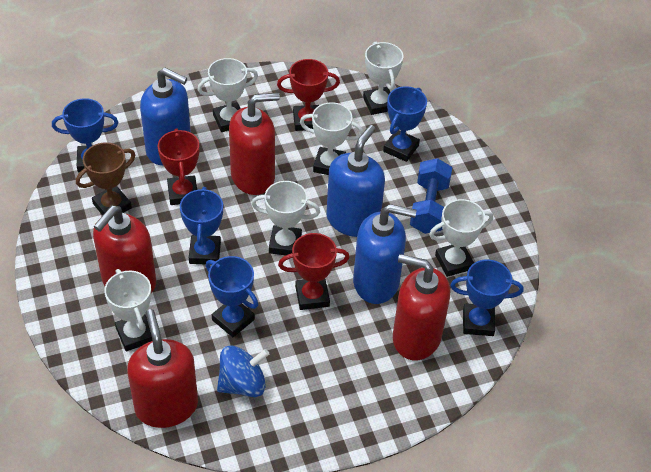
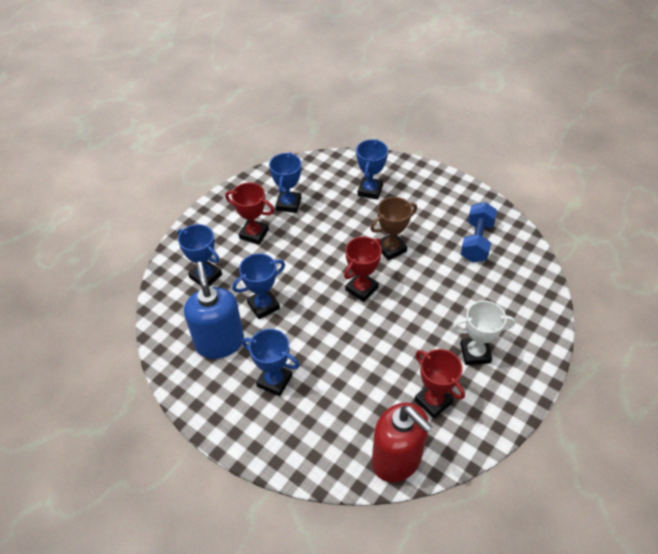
blue soap dispenser: [140,68,191,166] [326,125,385,237] [353,204,416,304] = 3 -> [184,262,244,359] = 1
blue spinning top: [217,346,269,397] = 1 -> none = 0
red soap dispenser: [93,206,156,293] [127,309,198,428] [229,93,280,195] [393,254,450,360] = 4 -> [372,403,432,483] = 1
white trophy: [104,269,152,351] [198,58,258,132] [252,181,320,255] [300,102,363,175] [363,42,403,115] [429,199,493,277] = 6 -> [453,300,515,365] = 1

